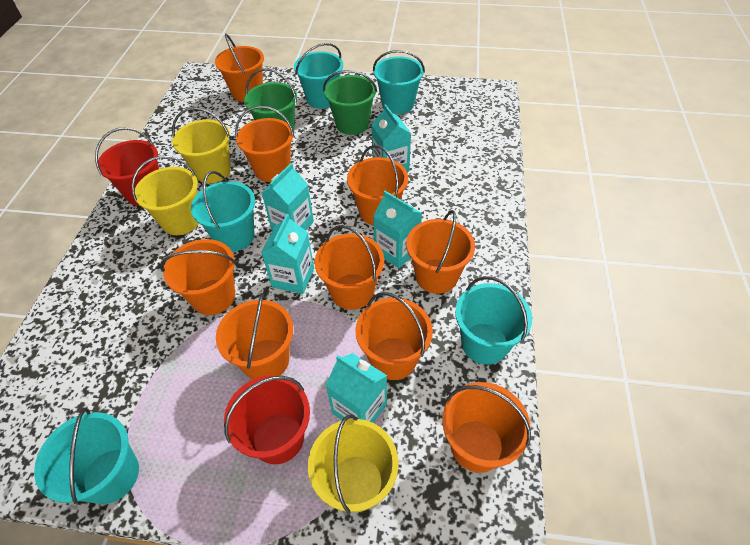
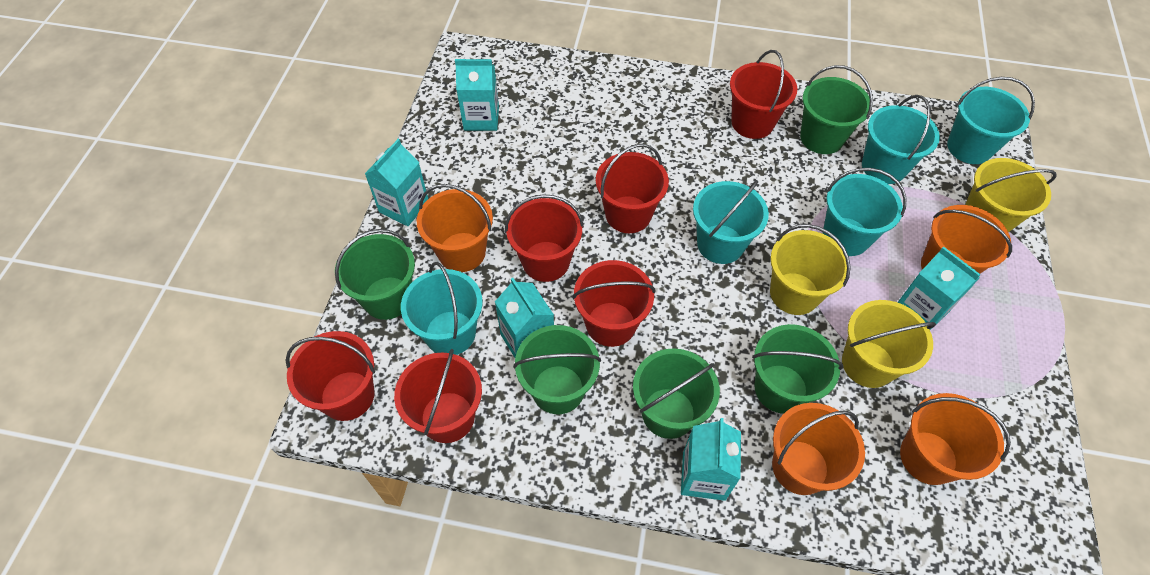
green bucket: [244,68,297,132] [323,70,377,135] = 2 -> [335,229,415,320] [513,325,601,414] [633,348,720,439] [752,324,843,414] [800,65,873,154] = 5
orange bucket: [160,239,236,315] [215,34,264,102] [216,293,293,380] [235,106,294,182] [315,225,384,310] [347,145,408,225] [356,292,433,380] [406,210,475,294] [442,382,531,473] = 9 -> [417,184,493,272] [772,403,865,495] [900,393,1011,485] [921,205,1012,274] = 4
red bucket: [95,127,159,206] [224,375,310,464] = 2 -> [286,331,375,421] [394,349,482,443] [505,194,584,282] [572,260,655,347] [596,144,669,233] [730,50,797,139] = 6

